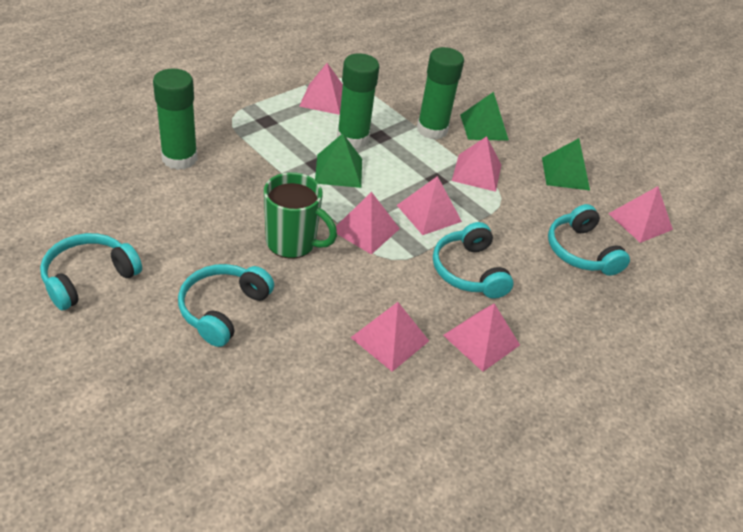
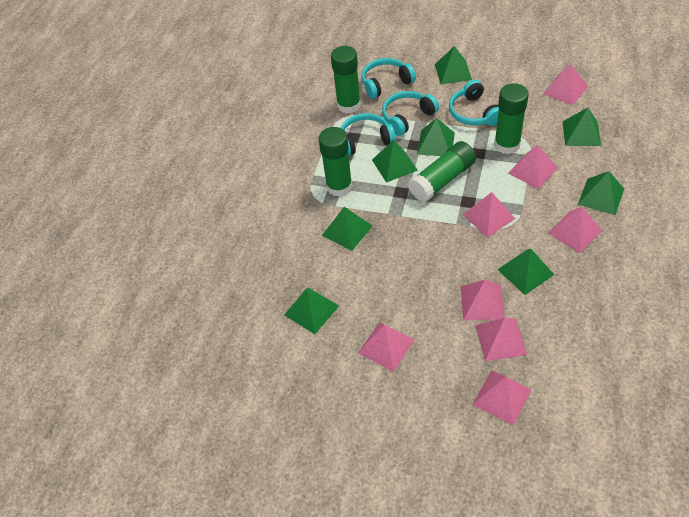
green glue stick: [153,68,198,170] [337,53,379,148] [417,47,464,140] = 3 -> [319,127,353,197] [331,46,361,114] [408,141,476,202] [494,83,529,154] = 4
green mug: [264,172,337,259] = 1 -> none = 0
green pyramid: [315,133,362,188] [460,92,509,141] [542,138,590,190] = 3 -> [284,288,339,334] [322,207,372,251] [372,140,418,183] [417,118,455,156] [435,46,472,85] [497,248,554,295] [563,108,601,146] [578,171,624,215] = 8
pink pyramid: [299,63,343,115] [336,192,400,255] [350,302,429,372] [397,176,462,235] [443,303,520,372] [452,136,501,192] [608,186,673,243] = 7 -> [358,322,414,372] [461,280,505,320] [463,192,515,237] [473,370,532,426] [475,318,527,361] [508,145,558,189] [543,64,588,105] [548,207,603,253] = 8

